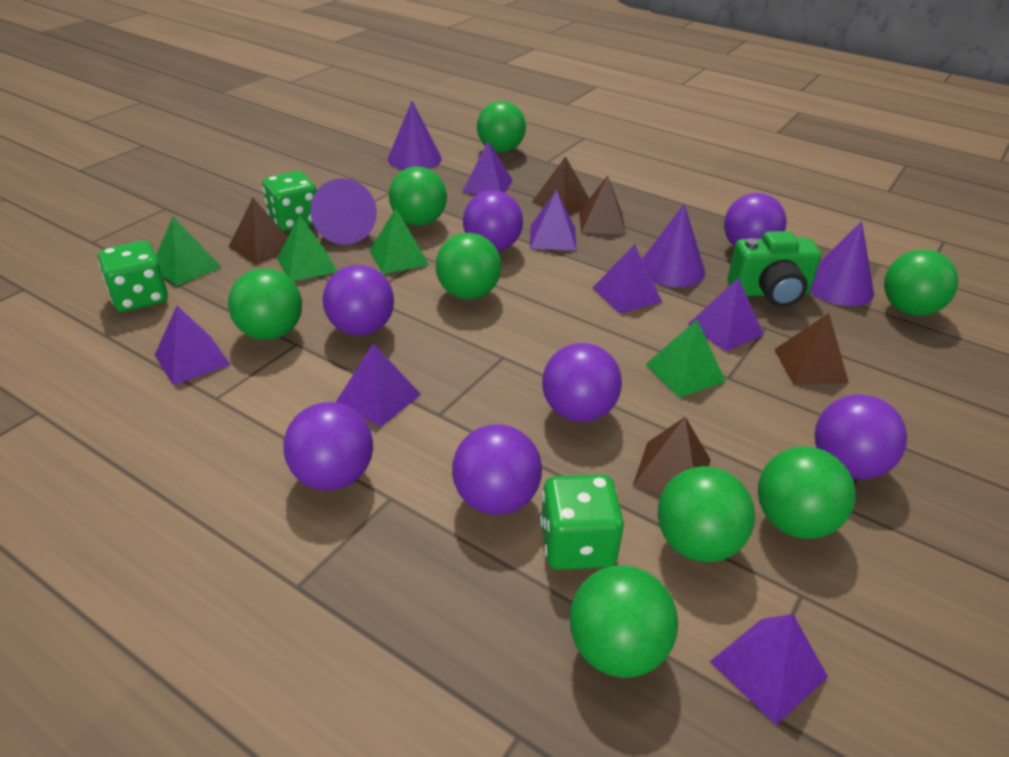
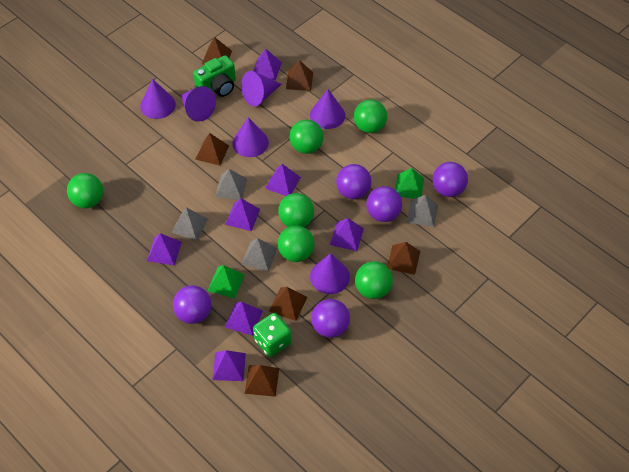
brown pyramid: [229,198,288,264] [532,156,589,214] [579,176,626,235] [633,417,711,494] [774,313,849,385] = 5 -> [195,133,229,166] [202,37,232,65] [244,365,279,397] [269,287,307,321] [286,60,313,91] [387,242,420,275] = 6
green ball: [228,268,302,340] [389,166,447,226] [436,233,502,299] [477,101,526,152] [569,565,678,678] [658,466,755,562] [758,446,855,539] [884,249,958,316] = 8 -> [67,173,103,208] [278,193,314,227] [278,225,314,262] [289,119,324,154] [354,99,387,133] [355,261,393,299] = 6
green dice: [98,241,168,312] [262,171,317,231] [540,474,624,570] = 3 -> [253,313,291,357] = 1
green pyramid: [156,216,221,286] [277,215,337,282] [370,208,429,274] [645,320,726,398] = 4 -> [208,265,245,299] [395,168,424,199] = 2
grey pyramid: none = 0 -> [171,207,208,241] [215,169,247,200] [241,238,277,272] [407,195,438,227] = 4
purple ball: [283,402,373,491] [322,265,394,336] [452,424,542,515] [463,190,523,251] [542,343,622,422] [724,193,787,247] [815,394,907,479] = 7 -> [173,285,211,324] [311,299,350,338] [336,164,371,199] [366,186,402,222] [432,162,468,197] = 5
purple cone: [310,178,377,245] [388,101,442,170] [642,204,705,287] [810,221,874,306] = 4 -> [140,79,176,119] [181,86,216,122] [232,117,269,157] [241,71,282,107] [310,89,345,129] [310,253,350,294] = 6

